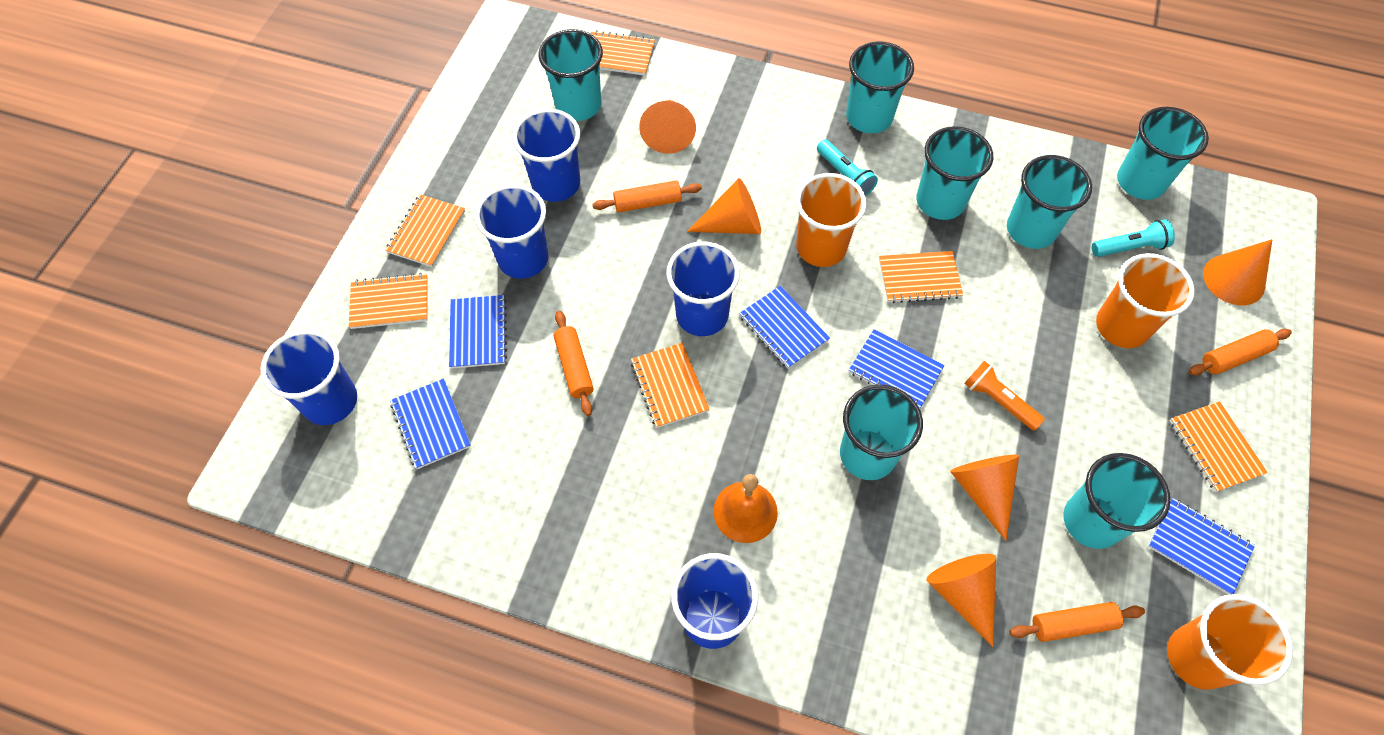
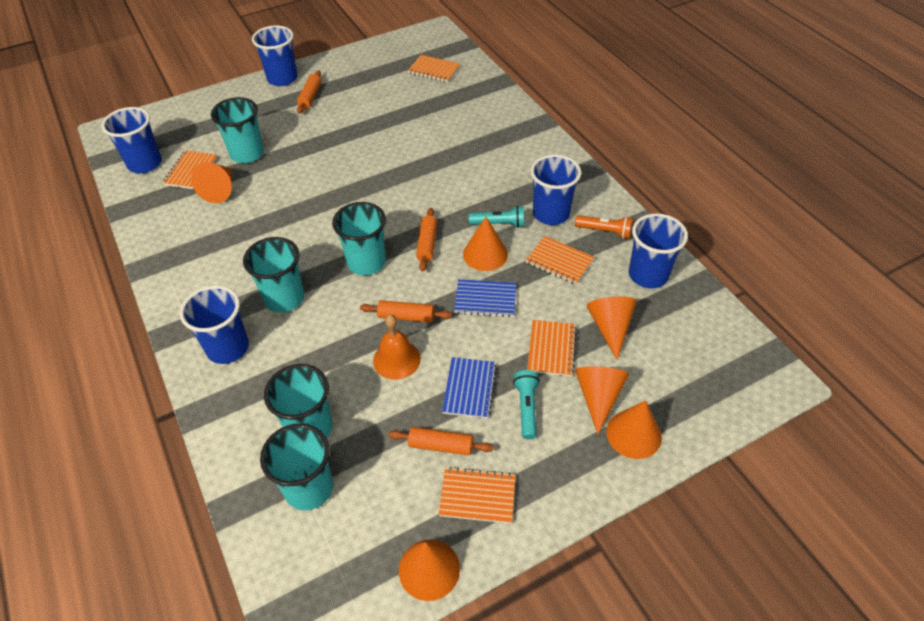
blue notebook: [390,378,471,469] [449,295,507,369] [739,286,830,369] [849,329,944,409] [1148,498,1255,595] = 5 -> [442,357,497,419] [454,279,516,317] = 2
orange cone: [639,100,696,154] [687,178,761,234] [926,554,996,647] [950,455,1019,541] [1203,239,1272,305] = 5 -> [191,162,232,203] [399,539,460,601] [463,217,508,271] [575,366,629,434] [586,296,637,360] [606,401,662,459] = 6
orange cup: [796,173,867,267] [1096,253,1195,348] [1167,594,1293,690] = 3 -> none = 0
orange notebook: [349,273,428,329] [385,194,465,267] [591,30,655,76] [631,343,710,428] [879,251,963,303] [1170,401,1268,492] = 6 -> [163,151,218,189] [408,55,460,83] [438,467,516,524] [526,236,595,284] [527,320,577,377] = 5
turquoise cup: [538,29,603,121] [840,384,923,480] [846,41,914,133] [916,126,993,220] [1007,155,1092,249] [1064,453,1171,549] [1117,107,1209,200] = 7 -> [211,97,264,163] [243,237,304,313] [260,423,333,510] [264,364,333,438] [332,202,386,275] = 5

